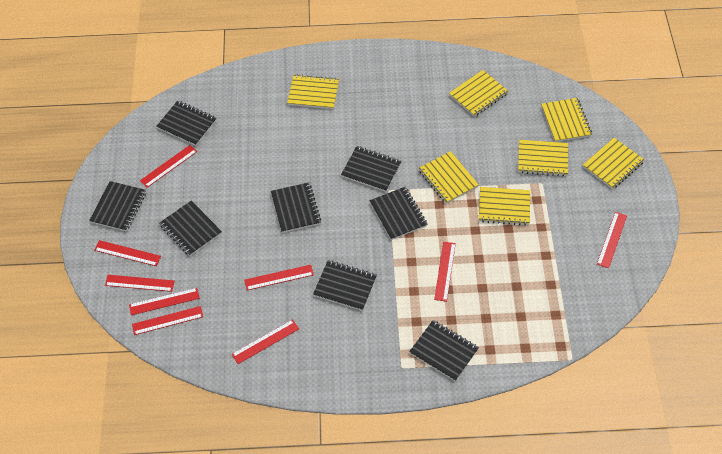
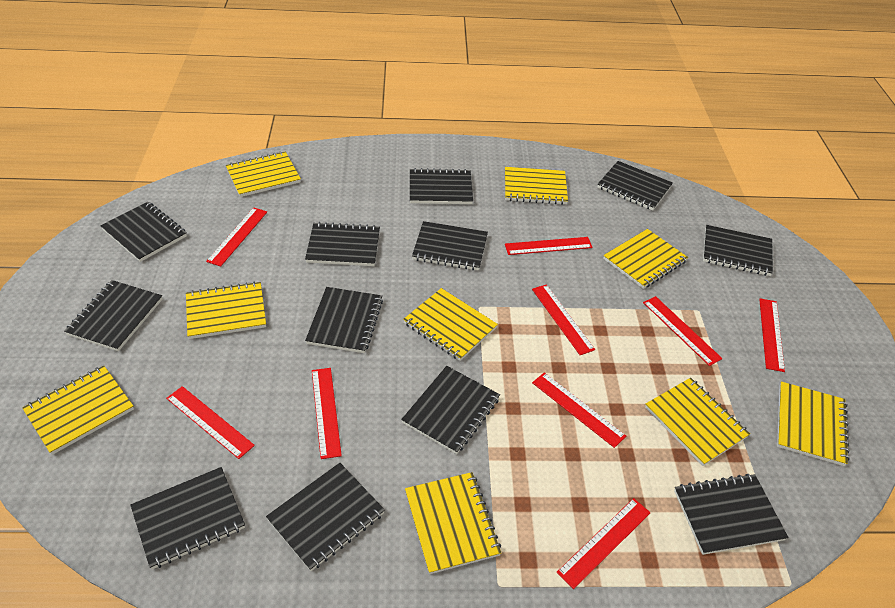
black notebook: [89,181,146,231] [156,101,217,146] [159,201,222,256] [271,182,321,233] [313,260,377,311] [341,146,401,192] [369,187,427,240] [409,320,479,381] = 8 -> [64,280,163,351] [101,202,187,262] [131,467,245,569] [266,463,385,571] [305,222,380,266] [305,287,383,353] [401,366,500,454] [410,168,473,204] [412,221,488,271] [598,161,673,210] [674,473,788,555] [703,225,773,276] = 12
yellow notebook: [287,74,339,109] [419,151,479,204] [449,70,508,117] [479,187,530,226] [518,140,568,176] [541,98,592,142] [583,138,644,189] = 7 -> [22,366,134,455] [186,282,266,339] [226,151,301,197] [403,288,498,361] [405,472,501,574] [505,167,568,205] [603,229,688,289] [645,378,750,466] [777,382,850,466] = 9

